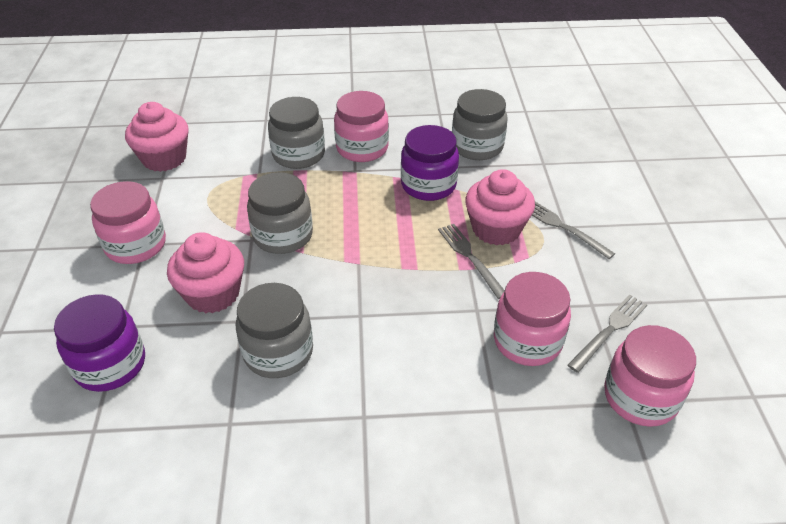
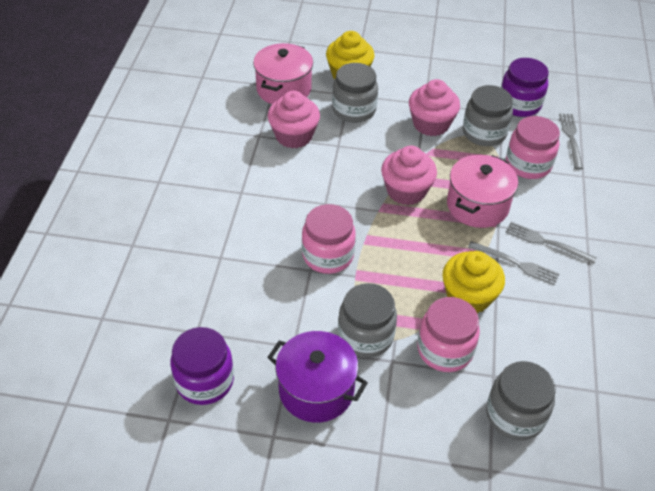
pink jar: [90,181,166,264] [334,91,389,162] [494,272,571,366] [604,325,696,427] = 4 -> [302,204,356,274] [418,297,480,372] [506,116,560,179] = 3
pink pot: none = 0 -> [253,43,313,104] [447,155,518,228] = 2
purple pot: none = 0 -> [267,331,368,423] = 1
yellow cupcake: none = 0 -> [326,31,375,79] [443,251,505,314] = 2

